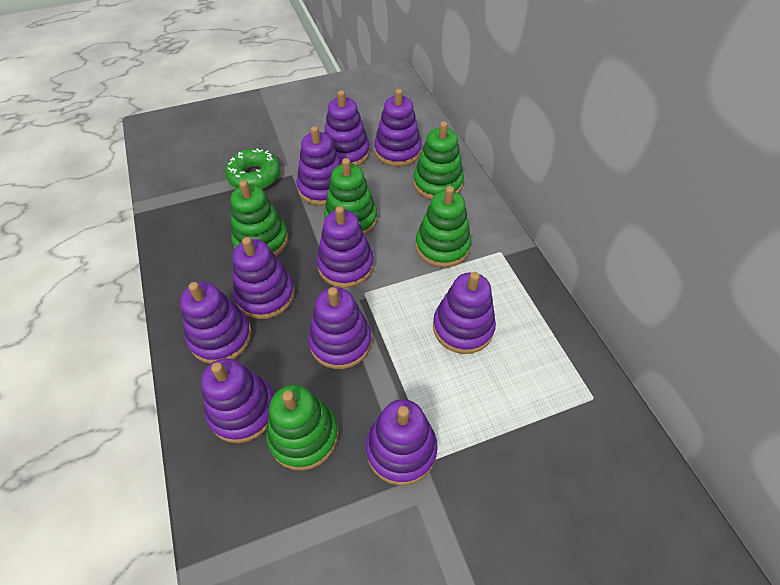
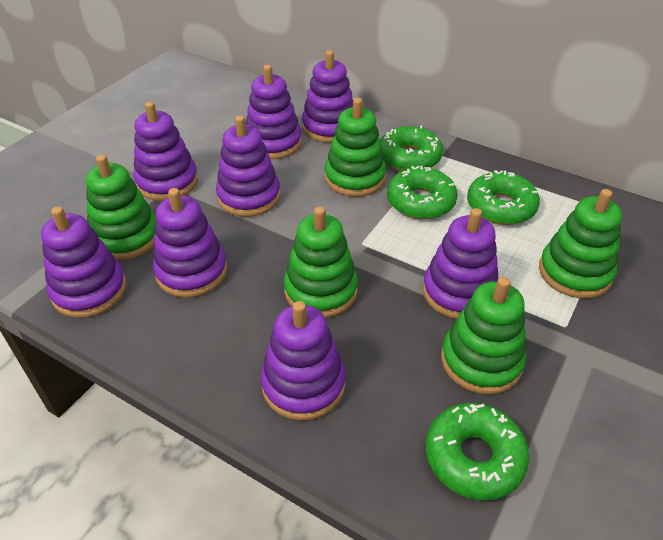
green donut: [225,148,280,189] = 1 -> [380,126,443,171] [387,166,458,219] [426,403,530,500] [467,170,540,225] = 4
purple stacking toy: [180,282,252,364] [201,358,274,443] [233,237,295,319] [297,126,341,206] [308,287,372,369] [317,206,374,288] [324,90,370,166] [366,399,438,486] [374,89,422,167] [433,272,496,354] = 10 -> [41,206,127,318] [133,101,198,201] [153,188,227,298] [216,115,281,217] [246,65,302,159] [260,301,346,421] [302,50,353,143] [423,208,498,319] = 8

